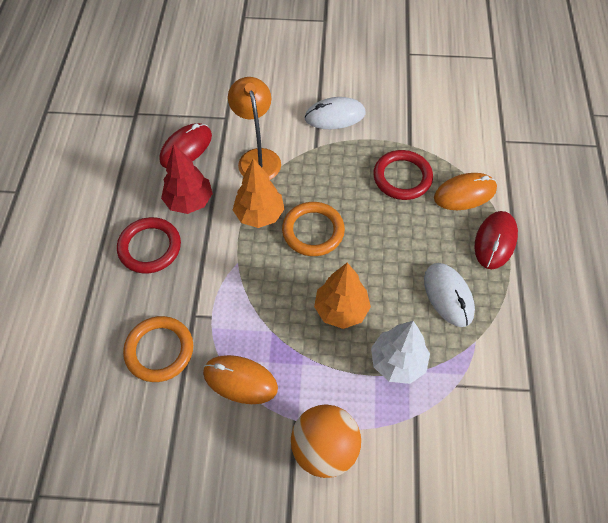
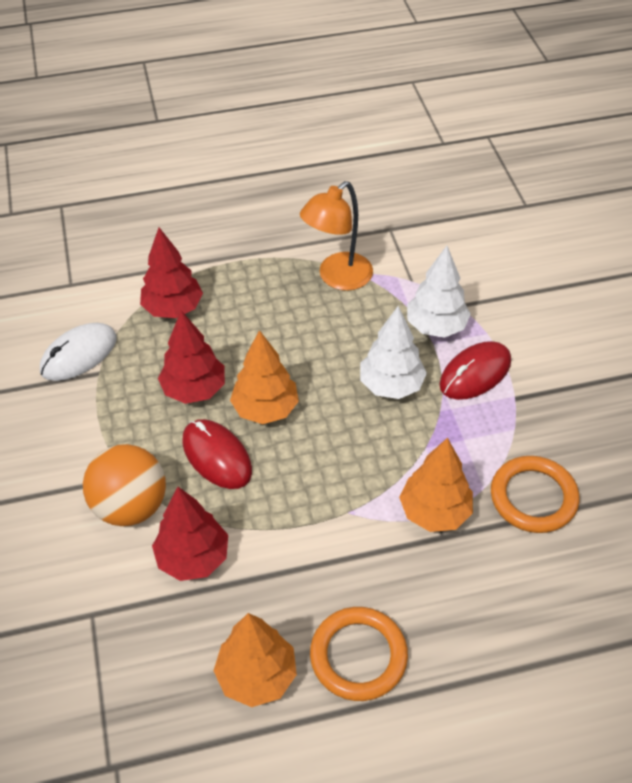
orange mouse: [203,355,278,404] [434,173,497,210] = 2 -> none = 0
orange tree: [233,158,284,228] [314,263,371,329] = 2 -> [214,613,297,707] [230,330,299,424] [399,438,473,532] = 3
red ring: [117,217,181,273] [373,150,433,200] = 2 -> none = 0
red tree: [161,144,213,214] = 1 -> [140,228,203,318] [152,487,228,581] [158,310,225,404] = 3
white mouse: [305,97,365,129] [424,263,475,327] = 2 -> [40,323,117,381] = 1
white tree: [371,321,430,384] = 1 -> [360,306,427,399] [407,246,471,337] = 2

